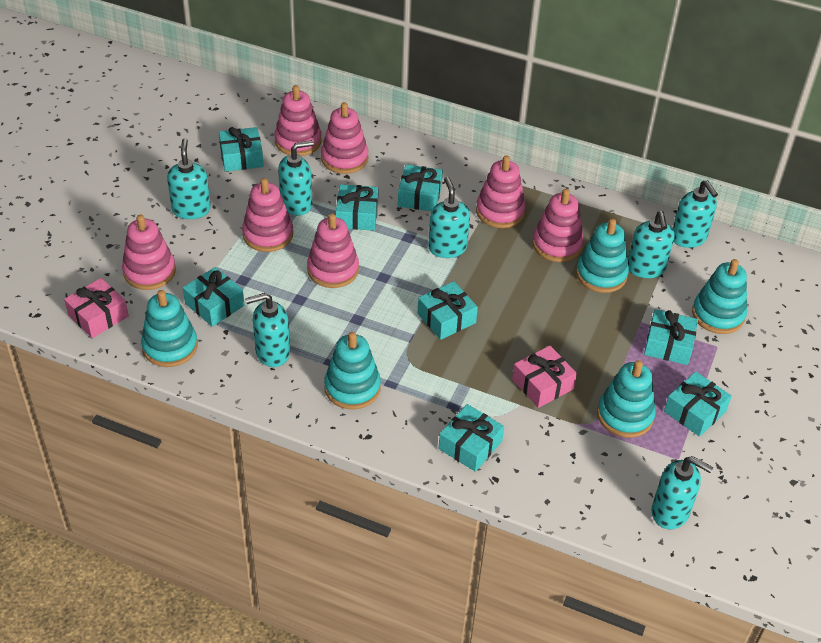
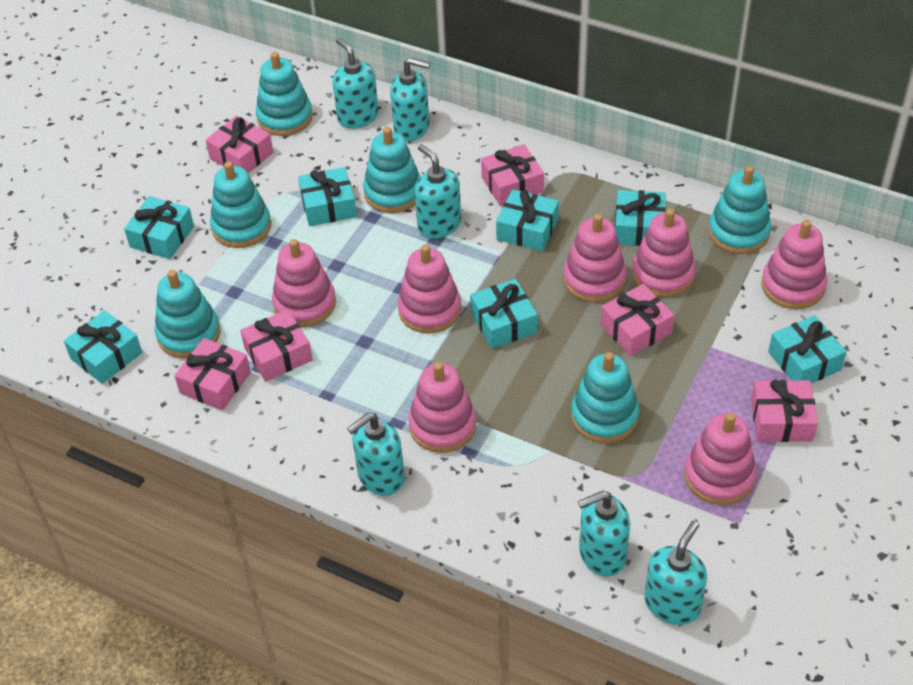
pink gift: [64,278,129,338] [512,346,577,408] = 2 -> [174,338,251,410] [206,116,273,173] [240,309,313,382] [481,144,544,206] [600,284,674,356] [751,380,818,442] = 6
turquoise gift: [183,267,244,327] [219,127,264,172] [336,184,378,231] [398,164,443,211] [418,281,478,340] [438,404,504,472] [644,309,698,365] [664,371,732,437] = 8 -> [64,310,142,384] [124,196,194,259] [298,167,357,226] [470,279,537,349] [496,189,559,252] [615,190,666,246] [768,315,847,383] = 7
turquoise soap dispenser: [167,138,211,219] [245,293,290,367] [278,140,314,216] [428,177,470,258] [628,211,674,278] [651,456,713,529] [673,180,718,248] = 7 -> [333,37,379,129] [347,412,405,496] [390,58,430,141] [415,144,461,239] [578,491,630,577] [644,521,707,625] = 6
turquoise stacking toy: [141,290,198,367] [324,332,381,409] [576,219,629,293] [597,360,656,438] [692,259,747,334] = 5 -> [155,270,221,358] [210,161,271,248] [256,52,313,136] [363,127,420,213] [571,352,639,443] [708,166,771,254] = 6

